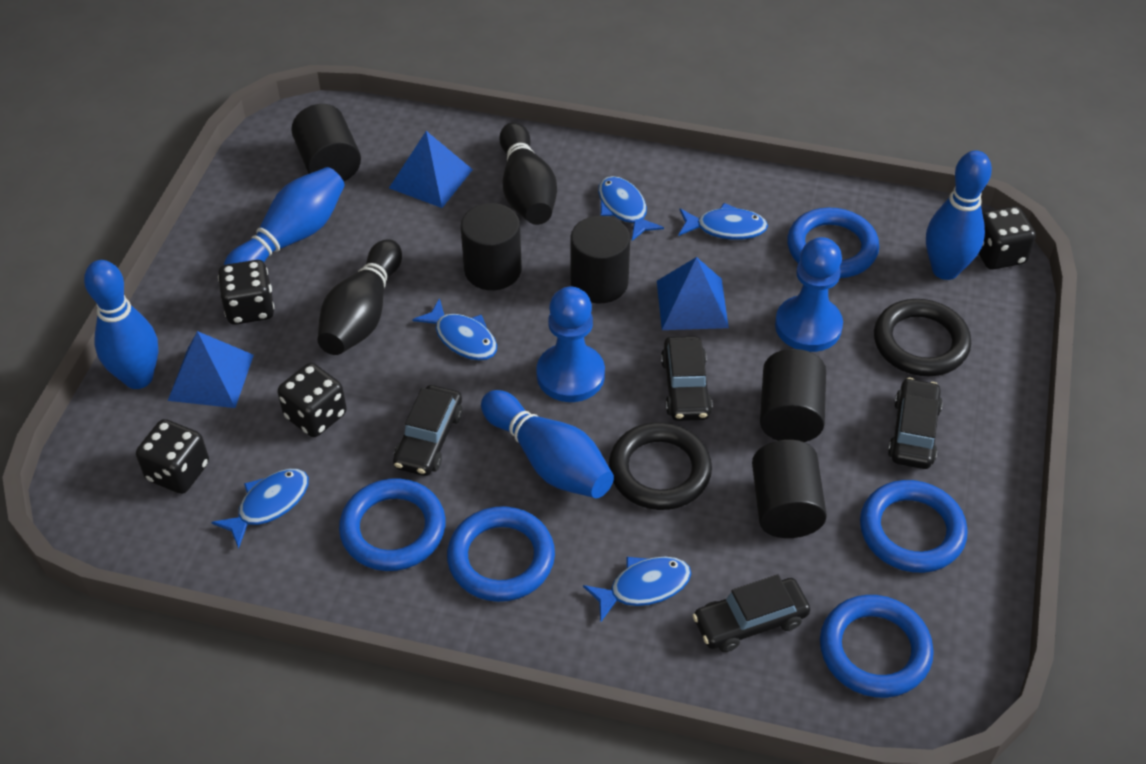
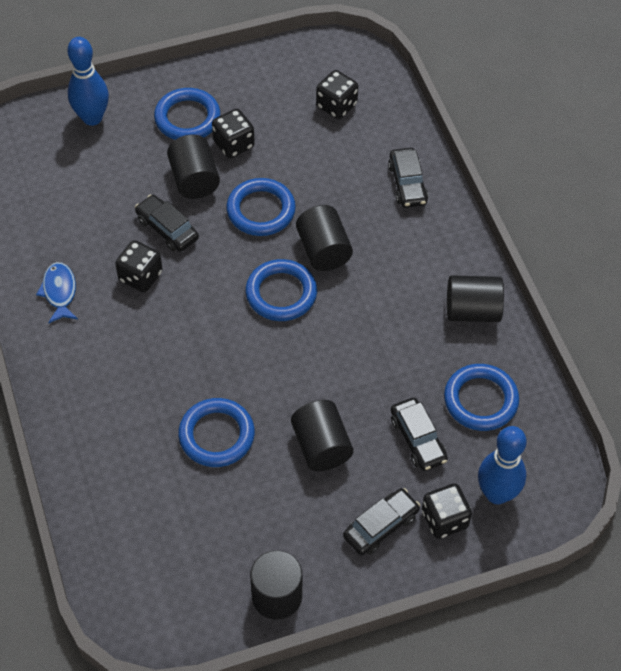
black bowling pin: [317,239,402,355] [499,122,557,225] = 2 -> none = 0
black ring: [609,422,712,510] [874,299,971,376] = 2 -> none = 0
blue bowling pin: [84,260,158,389] [224,167,345,265] [481,390,614,498] [926,151,992,280] = 4 -> [67,37,109,126] [478,426,526,504] = 2
blue fish: [211,469,309,549] [412,298,497,360] [583,557,691,622] [598,176,664,241] [678,203,768,240] = 5 -> [36,262,78,324] = 1
blue pawn: [536,286,605,402] [775,237,843,352] = 2 -> none = 0
blue pyramid: [168,331,254,408] [389,131,473,208] [657,257,729,330] = 3 -> none = 0

